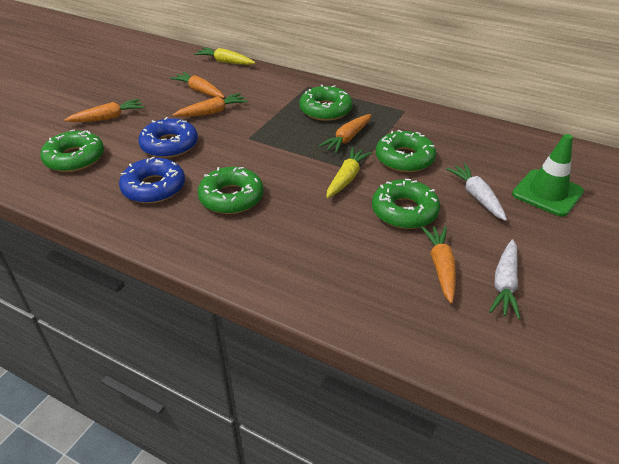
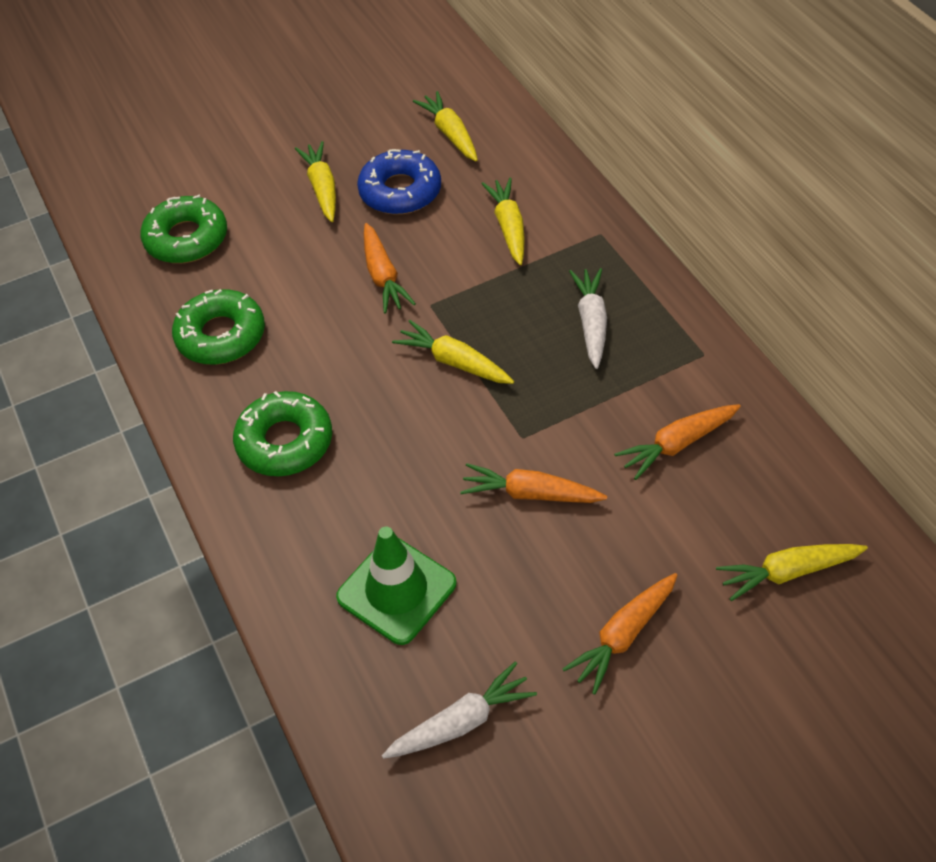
blue donut: [119,156,185,204] [138,117,198,158] = 2 -> [357,149,441,215] = 1
green donut: [40,129,104,172] [197,167,263,214] [300,85,353,121] [372,179,440,229] [376,130,436,173] = 5 -> [140,195,227,263] [172,289,265,365] [233,391,332,476] = 3
orange carrot: [64,99,145,122] [170,72,225,98] [173,93,248,117] [318,114,371,154] [421,226,456,304] = 5 -> [364,223,416,314] [460,463,607,503] [563,573,677,695] [614,404,741,480] = 4
yellow carrot: [194,47,255,65] [326,147,372,198] = 2 -> [295,141,336,222] [392,320,514,384] [413,91,478,162] [481,178,525,265] [716,544,868,601] = 5

